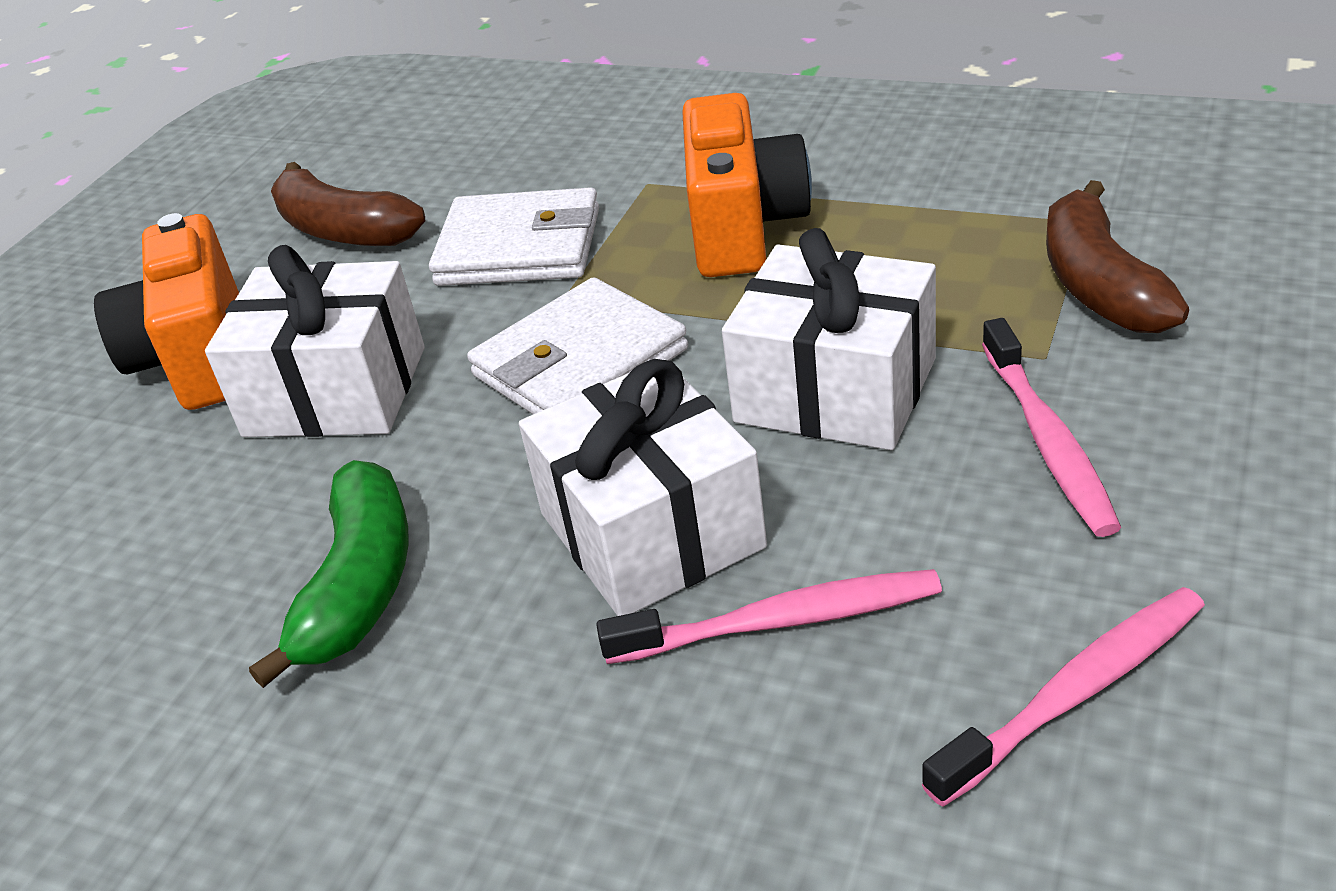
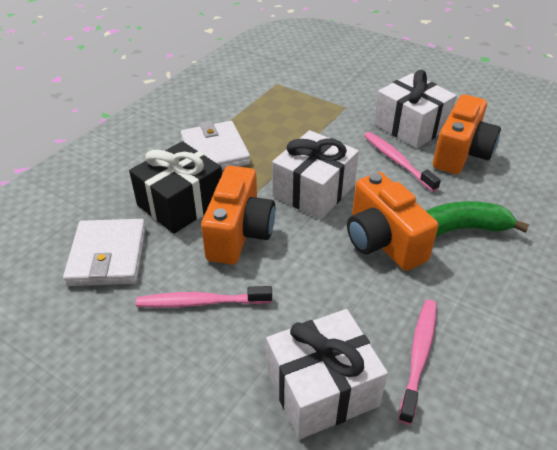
black gift: none = 0 -> [129,141,222,234] = 1
brown banana: [271,162,425,246] [1046,180,1189,333] = 2 -> none = 0
orange camera: [94,213,239,410] [682,93,812,277] = 2 -> [201,166,275,265] [347,172,438,271] [433,94,501,174] = 3

